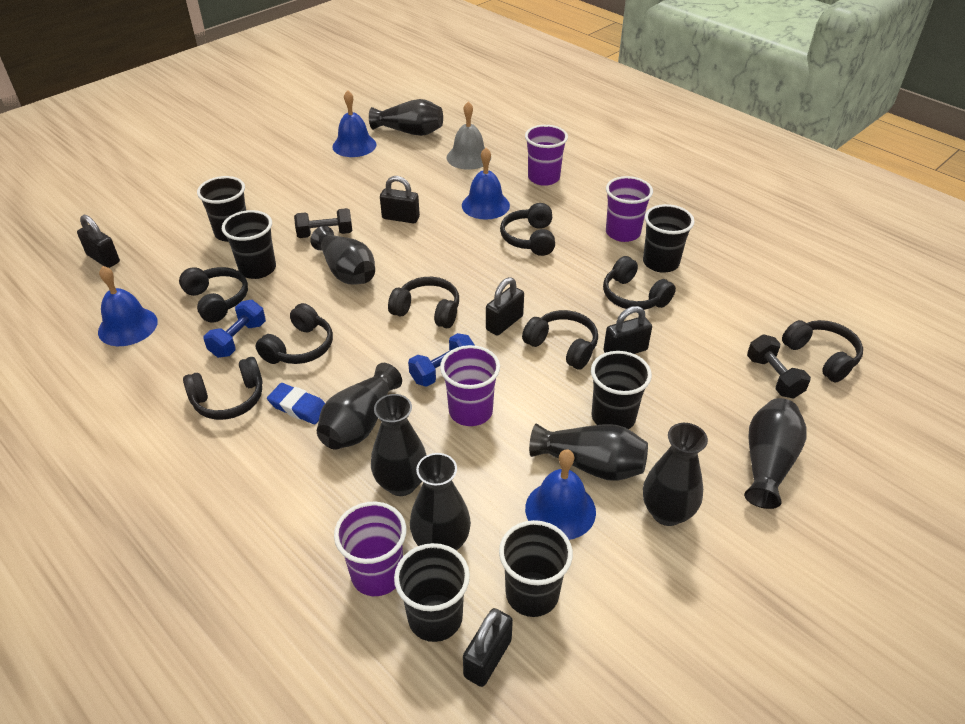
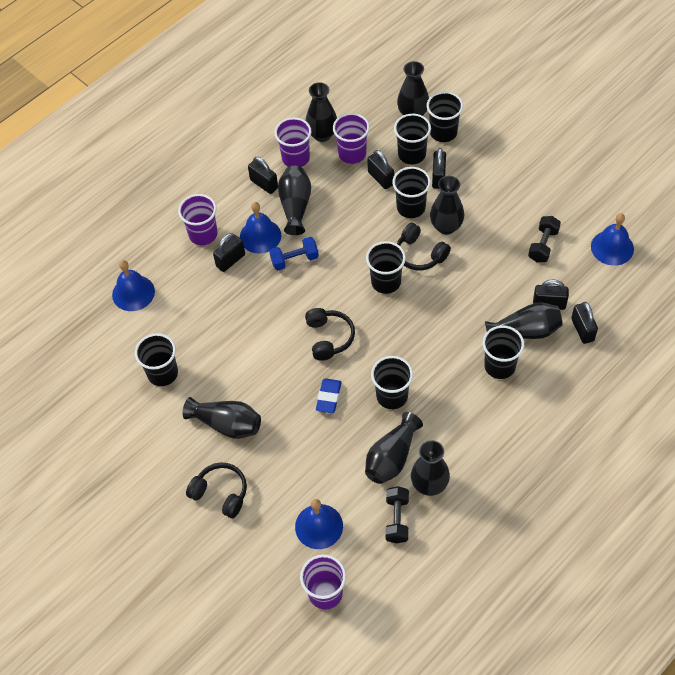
black cup: [197,176,246,242] [222,210,276,279] [394,543,470,642] [499,520,573,617] [591,351,652,429] [643,204,695,273] = 6 -> [135,333,178,386] [366,241,406,294] [371,356,413,409] [392,167,431,218] [394,114,431,165] [427,92,463,142] [483,325,524,379] = 7
black headphones: [179,267,248,323] [183,357,263,420] [255,303,333,364] [388,277,459,329] [500,203,555,256] [522,310,598,369] [603,256,676,310] [782,320,863,383] = 8 -> [186,463,247,518] [305,308,355,361] [397,223,451,270] = 3
black padlock: [77,215,120,268] [380,176,420,224] [463,608,513,687] [486,277,524,336] [603,306,652,354] = 5 -> [213,233,245,272] [248,157,278,194] [367,150,394,189] [432,148,446,189] [533,280,569,310] [571,302,598,344] = 6
blue dumbbell: [204,300,266,358] [408,333,474,387] = 2 -> [269,237,319,271] = 1
grey bell: [447,102,491,170] = 1 -> none = 0

